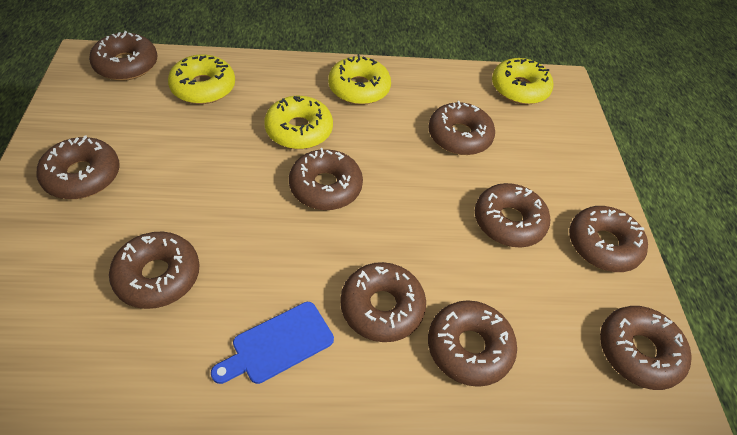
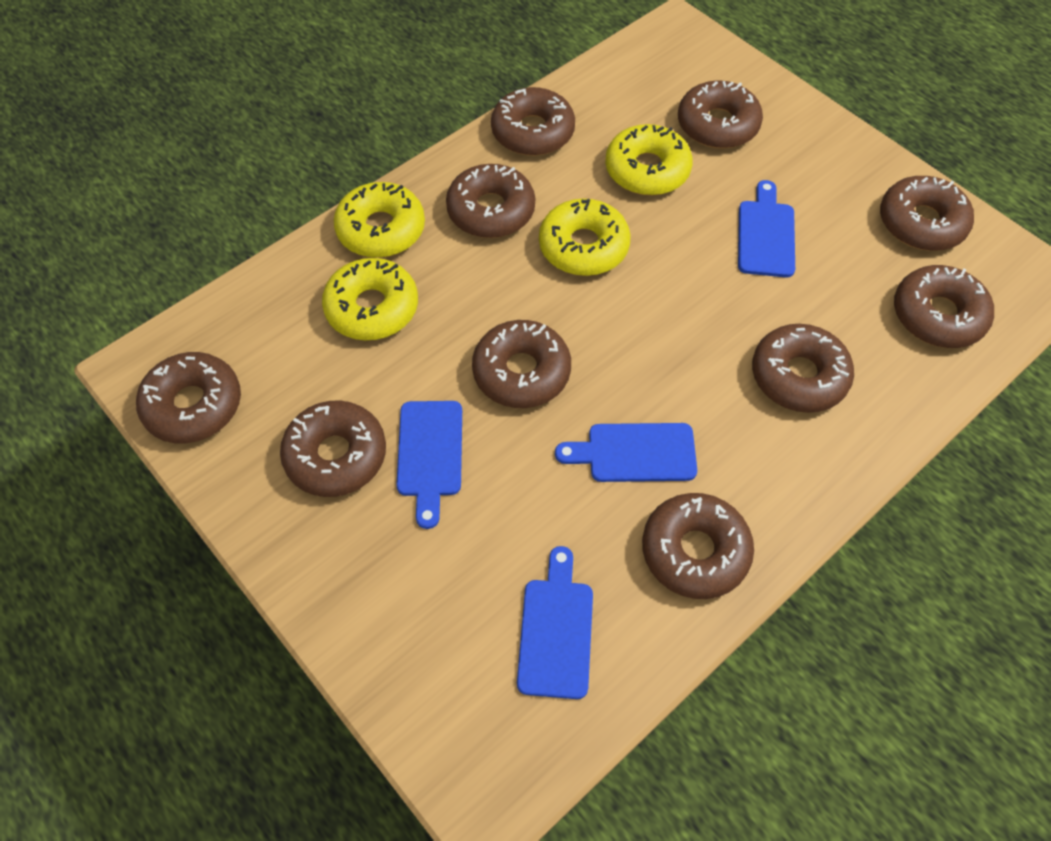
blue cutting board: [211,302,334,384] = 1 -> [396,401,462,529] [517,546,593,699] [555,423,697,482] [738,180,795,277] = 4

